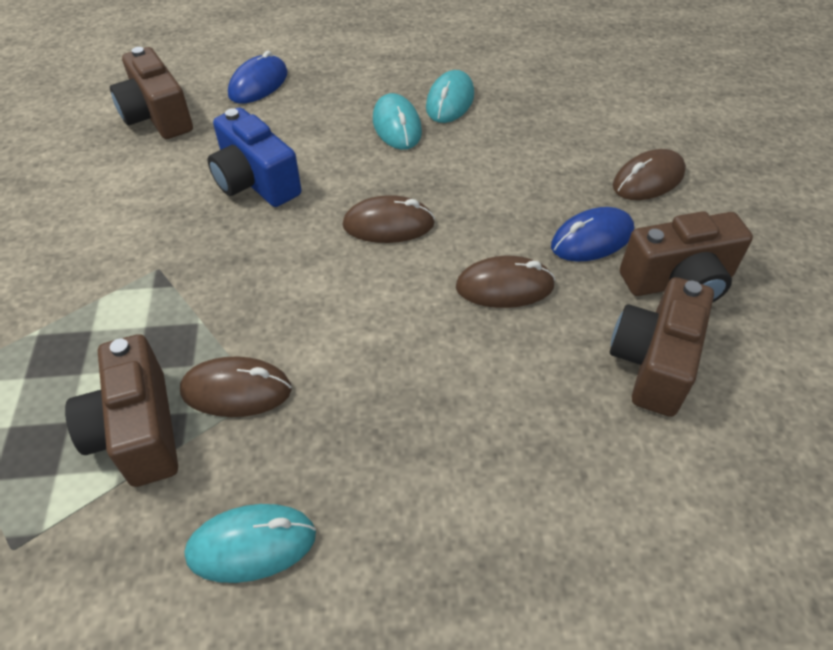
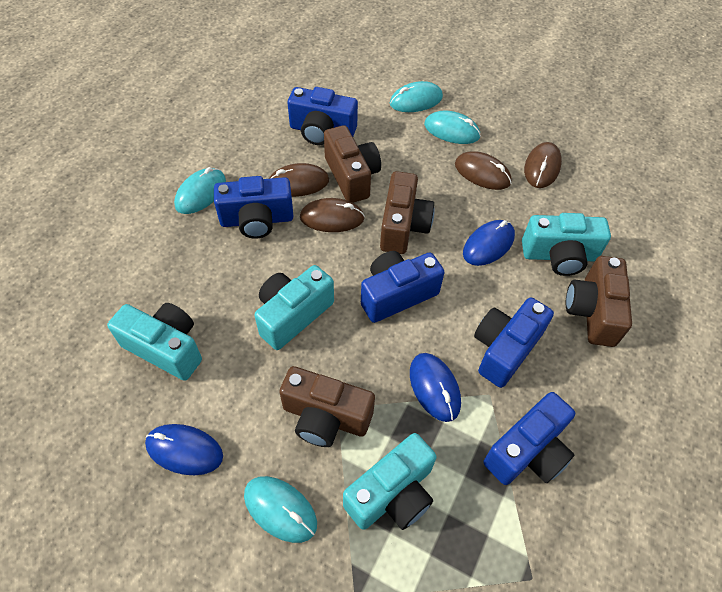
blue camera: [208,107,301,207] = 1 -> [214,176,294,239] [288,87,358,145] [361,251,445,323] [474,297,554,388] [483,392,575,485] = 5
blue mouse: [228,51,288,104] [551,207,634,262] = 2 -> [145,424,223,475] [410,353,461,422] [463,220,515,266] = 3
turquoise camera: none = 0 -> [107,303,202,381] [254,265,334,350] [343,433,437,530] [522,213,611,276] = 4
turquoise mouse: [185,504,316,583] [373,93,422,150] [426,70,474,123] = 3 -> [174,167,226,214] [244,476,317,543] [390,81,443,112] [424,111,481,144] = 4

